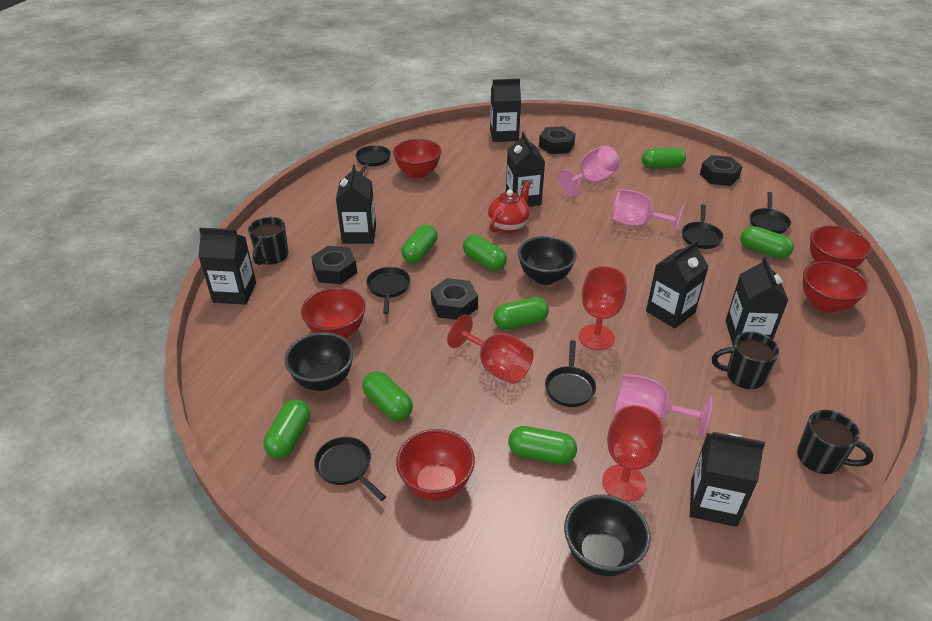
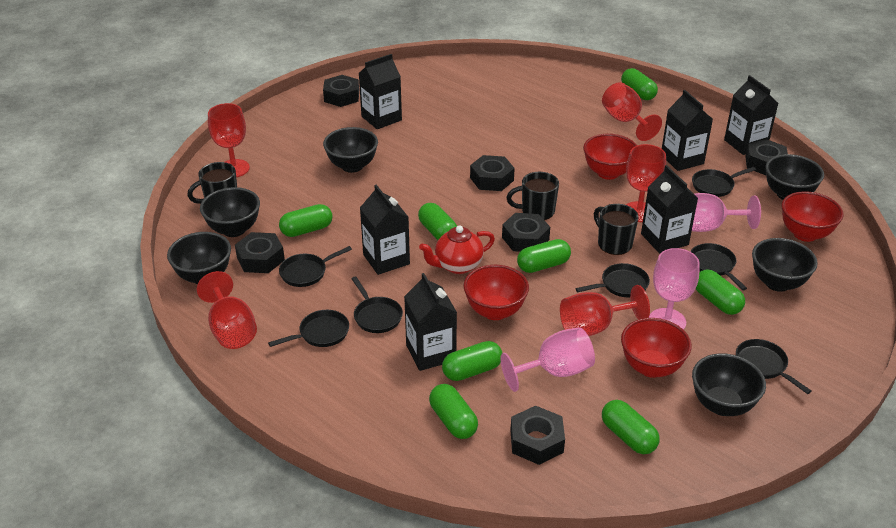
black bowl: [284,332,354,391] [518,236,577,285] [564,494,651,576] = 3 -> [167,232,231,284] [200,187,260,237] [323,127,378,173] [692,353,766,416] [752,238,818,292] [765,154,824,200] = 6
black carton: [198,228,256,304] [336,164,376,244] [490,79,521,142] [506,132,545,207] [646,240,709,329] [690,432,765,527] [725,257,789,344] = 7 -> [359,54,402,129] [360,185,410,275] [404,273,457,371] [641,165,698,254] [662,90,713,171] [724,75,778,155] = 6
black nut: [311,246,357,284] [431,278,478,320] [539,126,576,154] [700,155,742,186] = 4 -> [235,232,285,273] [323,75,359,107] [470,155,515,191] [502,213,550,252] [510,406,565,465] [745,139,788,175] = 6
black pan: [314,437,386,501] [356,145,391,174] [366,267,410,314] [545,340,596,407] [682,205,723,249] [750,192,791,234] = 6 -> [268,310,349,347] [279,246,352,287] [351,276,403,333] [575,263,650,297] [690,243,747,290] [692,167,756,197] [736,339,811,394] = 7
red bowl: [301,287,366,338] [393,139,441,179] [396,429,475,501] [803,261,868,313] [810,226,872,269] = 5 -> [464,265,529,320] [583,134,637,180] [621,318,691,378] [781,192,844,242] = 4
red goblet: [447,314,534,384] [579,266,626,350] [602,405,663,502] = 3 -> [197,271,257,349] [208,103,250,177] [560,285,650,336] [602,82,662,141] [626,144,666,222] = 5

